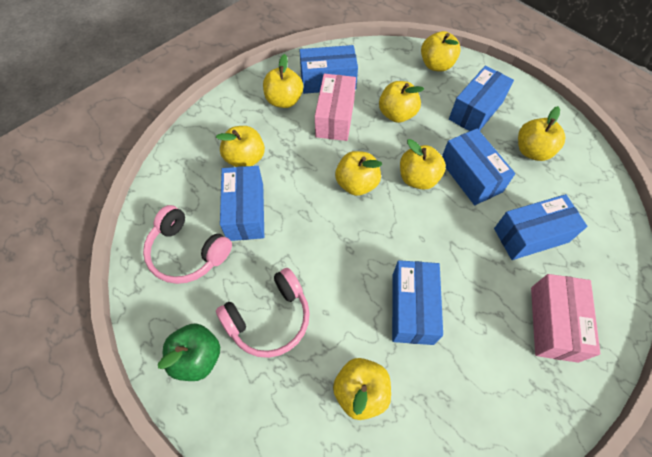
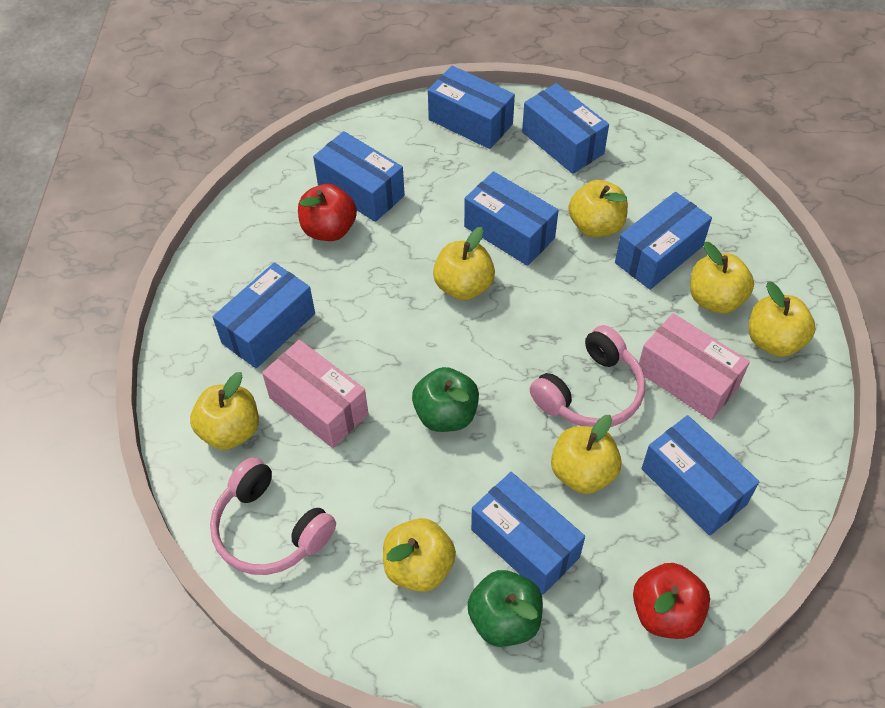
blue box: [220,166,264,241] [299,45,358,94] [392,260,443,345] [442,129,515,205] [449,65,514,131] [494,194,587,260] = 6 -> [213,262,315,368] [313,131,405,222] [428,66,515,149] [464,171,559,266] [471,472,585,595] [522,83,609,174] [615,192,712,290] [641,415,760,536] = 8
green apple: [158,323,220,381] = 1 -> [412,367,479,432] [467,570,543,647] = 2
red apple: none = 0 -> [298,184,357,241] [633,563,710,639] = 2
yellow apple: [216,126,265,167] [263,54,303,108] [333,358,391,420] [335,151,382,196] [379,81,424,123] [400,139,446,190] [421,31,461,71] [518,106,565,161] = 8 -> [190,372,259,450] [383,518,456,592] [433,227,495,300] [551,415,622,494] [569,180,628,237] [690,242,754,314] [749,281,815,357] = 7

